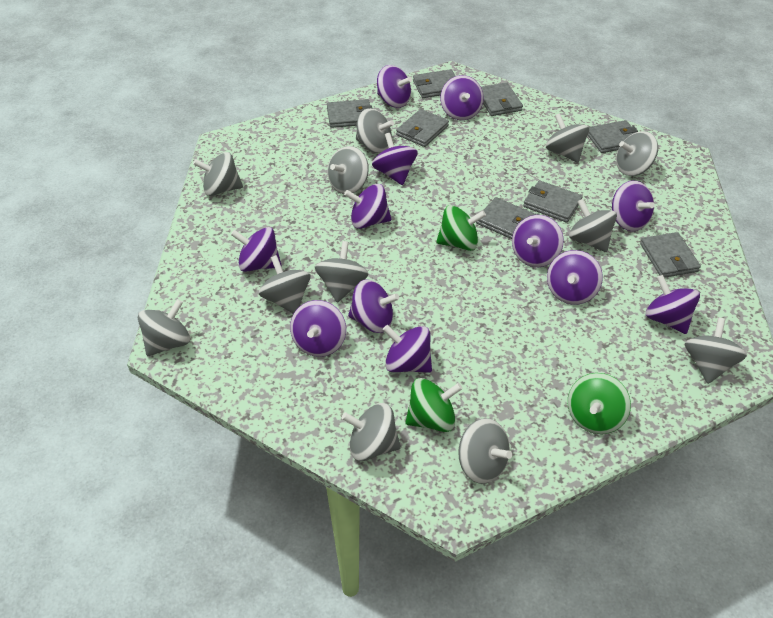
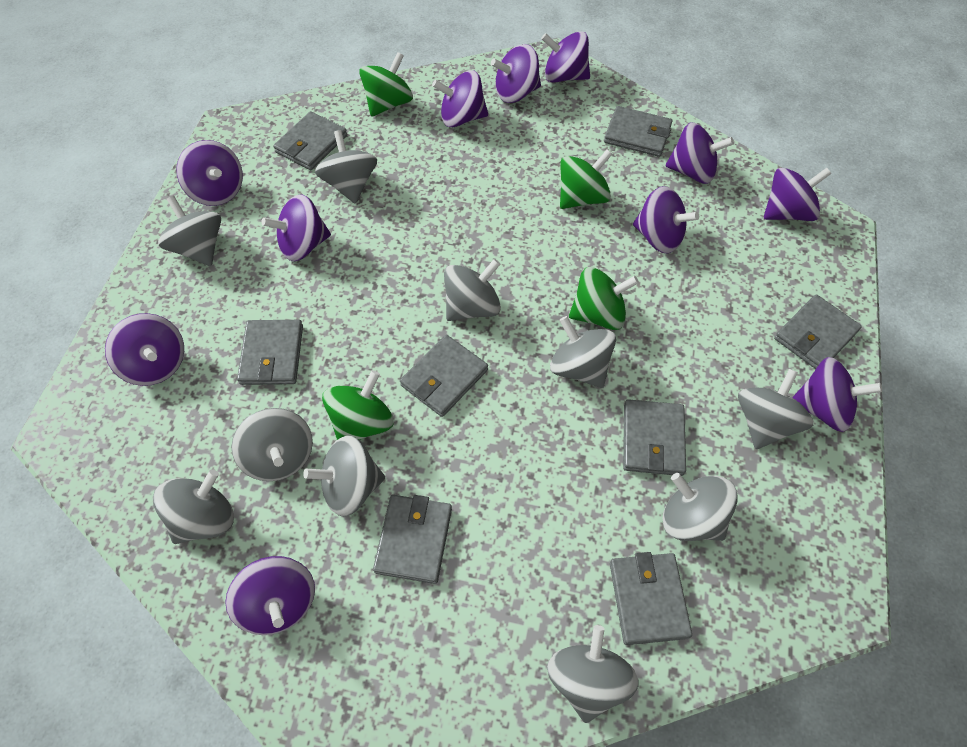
green spinning top: [405,378,462,432] [436,205,486,251] [568,373,631,434] = 3 -> [322,370,394,440] [359,52,413,117] [560,149,612,209] [569,267,639,330] = 4
grey spinning top: [138,299,190,356] [193,152,243,196] [259,255,310,314] [315,241,368,303] [327,146,369,194] [342,403,401,461] [356,108,394,153] [458,418,512,484] [546,113,589,163] [569,199,617,252] [616,131,658,176] [685,318,747,384] = 12 -> [153,470,234,544] [158,195,221,266] [231,408,313,481] [303,435,385,517] [315,130,377,204] [444,259,501,321] [547,625,639,723] [550,316,616,388] [663,473,738,541] [738,369,813,449] = 10
purple spinning top: [231,227,282,272] [290,300,346,357] [344,184,391,229] [348,279,399,333] [372,133,418,185] [377,65,412,108] [383,325,432,373] [440,75,483,120] [512,215,564,267] [547,250,603,305] [612,181,654,231] [645,275,700,334] = 12 -> [105,313,184,386] [176,140,243,206] [225,556,315,635] [261,195,331,261] [432,71,488,127] [491,44,541,103] [541,31,590,83] [633,186,699,253] [666,123,734,184] [764,168,832,221] [792,357,882,432] = 11

